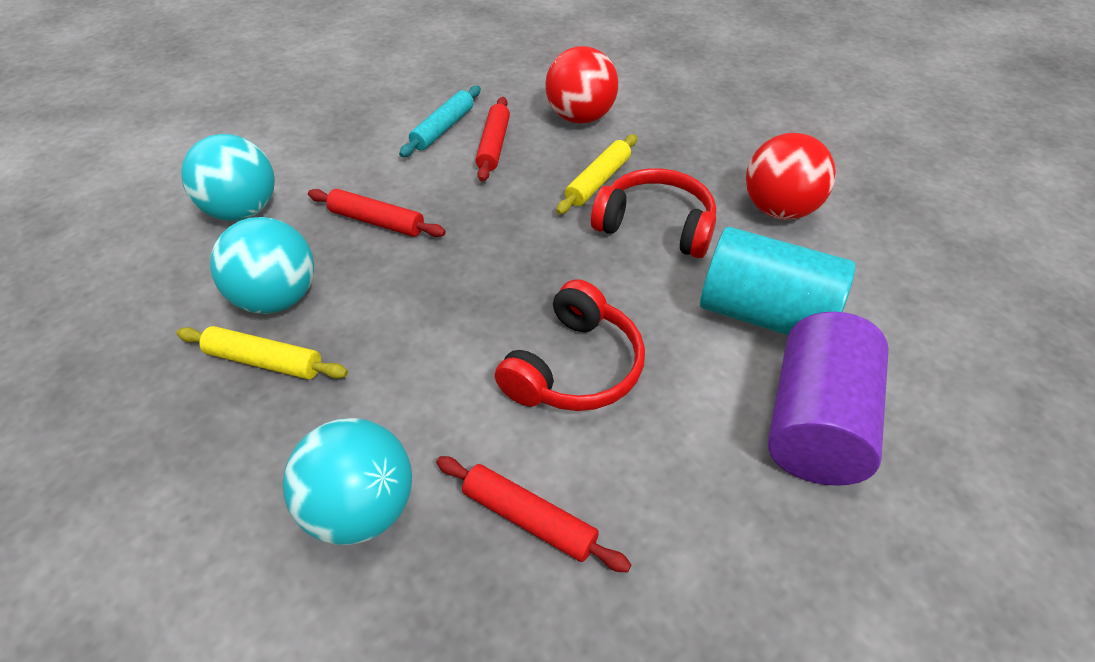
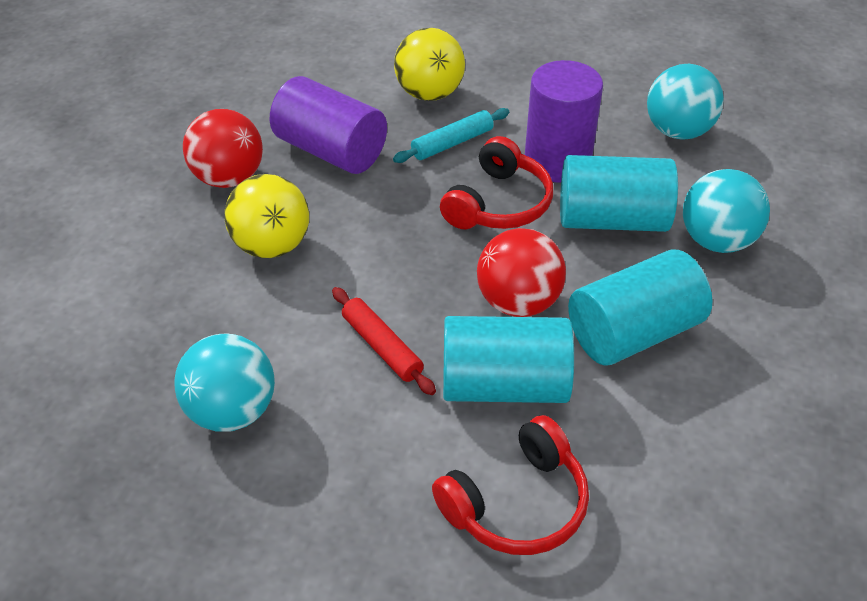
purple cylinder: [768,312,889,486] = 1 -> [270,76,387,174] [525,60,603,183] = 2
red rolling pin: [308,189,446,237] [436,456,631,573] [476,97,510,182] = 3 -> [332,287,436,395] = 1
turquoise cylinder: [700,227,855,335] = 1 -> [443,316,574,403] [560,155,678,232] [568,249,712,366] = 3
yellow ball: none = 0 -> [224,174,309,258] [394,28,465,101] = 2
yellow rolling pin: [176,326,348,379] [556,134,637,214] = 2 -> none = 0

